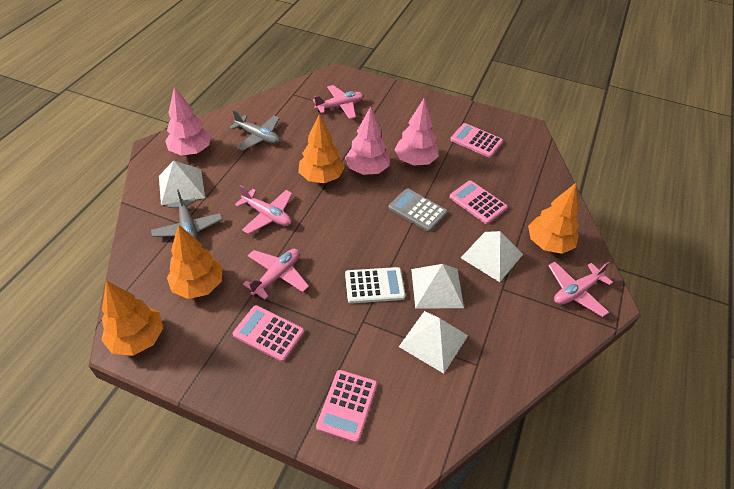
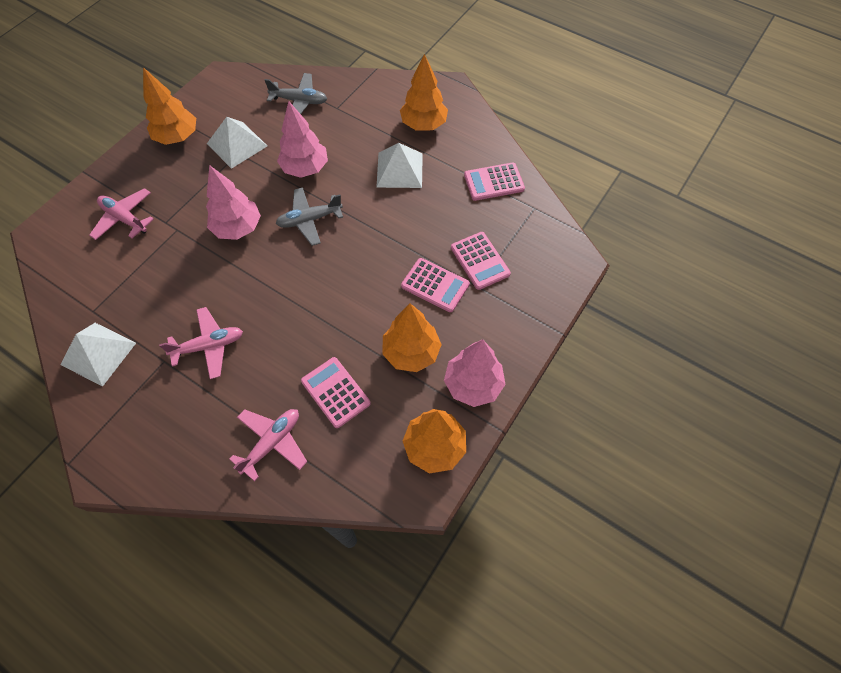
grey calculator: [388,188,448,232] = 1 -> none = 0
pink plane: [235,185,292,234] [243,249,309,300] [313,85,363,119] [548,261,613,317] = 4 -> [89,188,154,240] [159,307,243,379] [229,409,307,481] = 3
white calculator: [345,267,405,303] = 1 -> none = 0
white pyramid: [159,161,205,205] [399,311,468,374] [411,264,464,309] [461,231,523,282] = 4 -> [61,323,136,387] [207,117,267,169] [376,143,423,188] = 3

